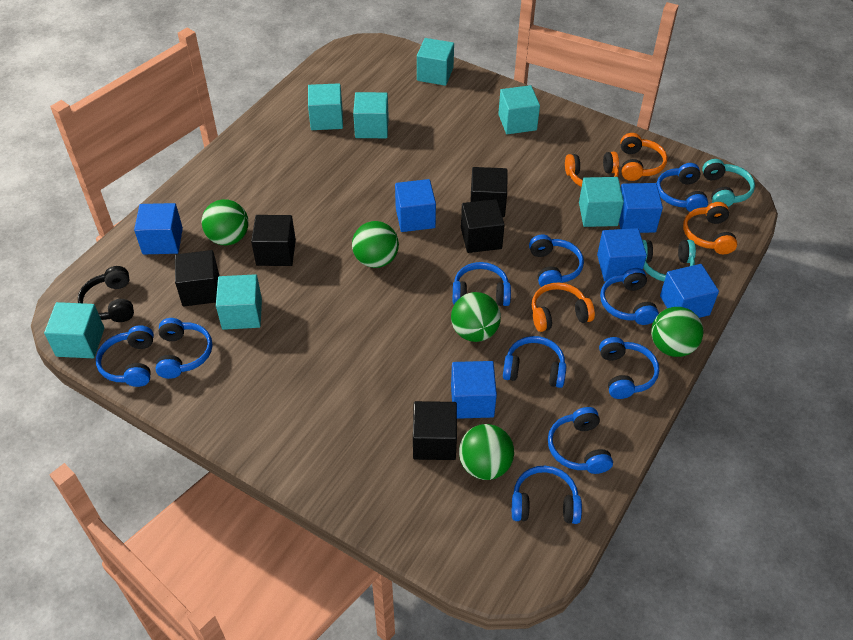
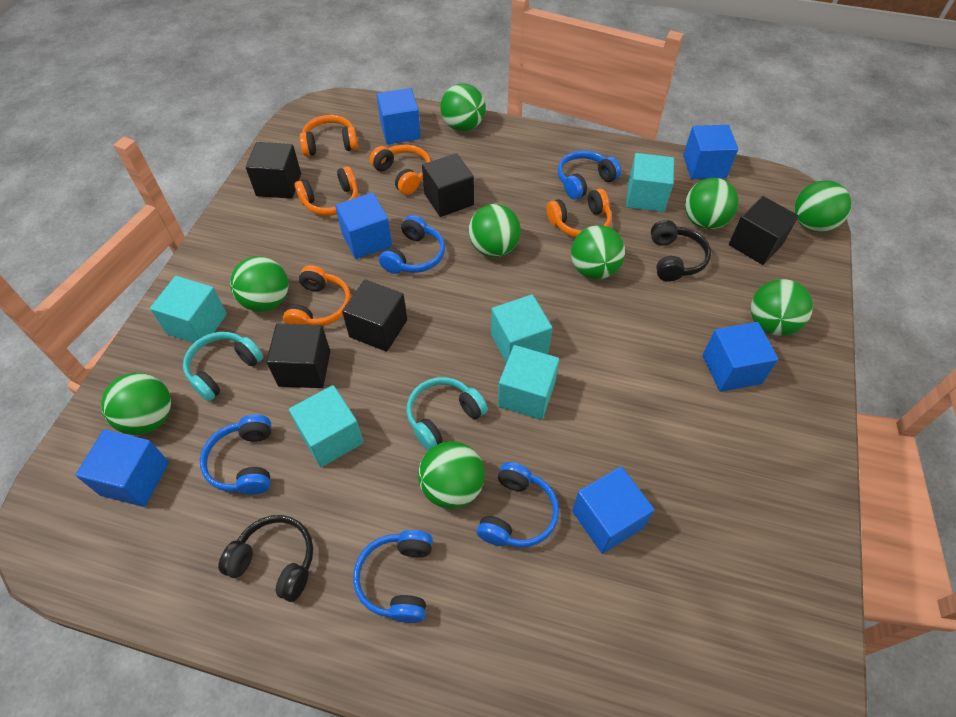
black headphones: [78,266,134,322] = 1 -> [218,515,313,602] [651,220,711,282] = 2
blue headphones: [96,325,154,387] [156,318,212,379] [453,262,511,306] [503,336,566,388] [512,466,582,524] [529,235,584,287] [548,407,613,474] [599,337,659,399] [600,268,659,325] [657,163,708,212] = 10 -> [200,414,271,495] [353,530,433,623] [379,215,445,274] [477,462,559,547] [558,150,621,199] = 5
green ball: [202,199,248,245] [352,221,399,268] [451,292,501,342] [459,424,514,480] [651,307,703,357] = 5 -> [101,373,171,435] [230,256,288,312] [418,441,485,509] [440,83,485,131] [469,204,521,257] [571,225,625,279] [685,178,738,230] [751,279,813,336] [794,180,851,232] = 9
orange headphones: [532,283,595,332] [565,152,619,187] [621,133,667,181] [683,202,737,254] = 4 -> [283,265,351,326] [295,166,358,216] [299,115,358,156] [370,145,431,195] [547,188,612,238] = 5
turquoise cube: [44,302,104,358] [216,274,262,330] [308,83,343,130] [353,92,389,138] [417,38,454,86] [498,85,540,134] [579,177,624,227] = 7 -> [150,276,227,343] [289,385,364,467] [491,294,552,363] [498,345,560,420] [626,153,674,212] = 5

